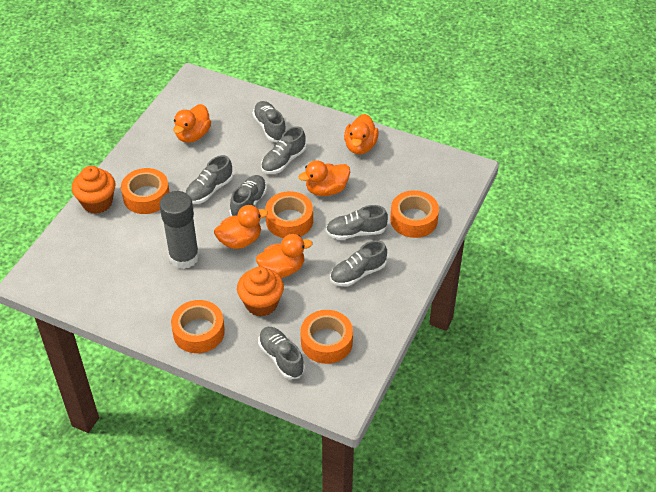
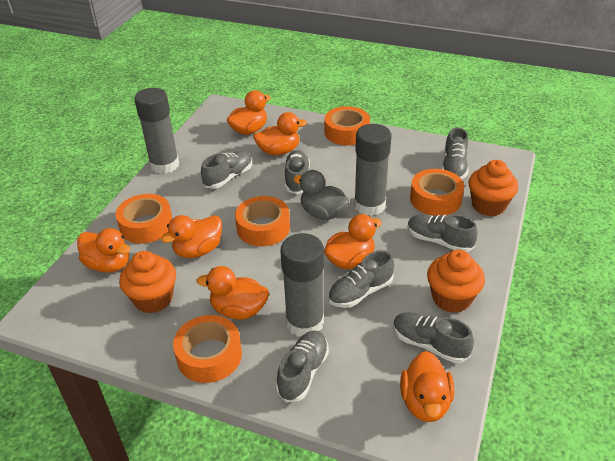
grey duck: none = 0 -> [293,170,349,220] = 1
grey glue stick: [159,191,199,269] = 1 -> [134,88,179,174] [281,233,324,337] [354,124,392,216] = 3
orange cupcake: [72,166,115,214] [237,267,284,316] = 2 -> [119,251,176,314] [427,250,485,313] [468,160,518,216] = 3
orange duck: [173,104,211,143] [214,205,268,249] [256,234,313,278] [298,160,350,196] [344,114,379,154] = 5 -> [77,228,130,273] [161,215,222,258] [197,266,269,320] [227,90,271,135] [253,112,307,155] [324,214,382,269] [400,351,454,422] = 7

